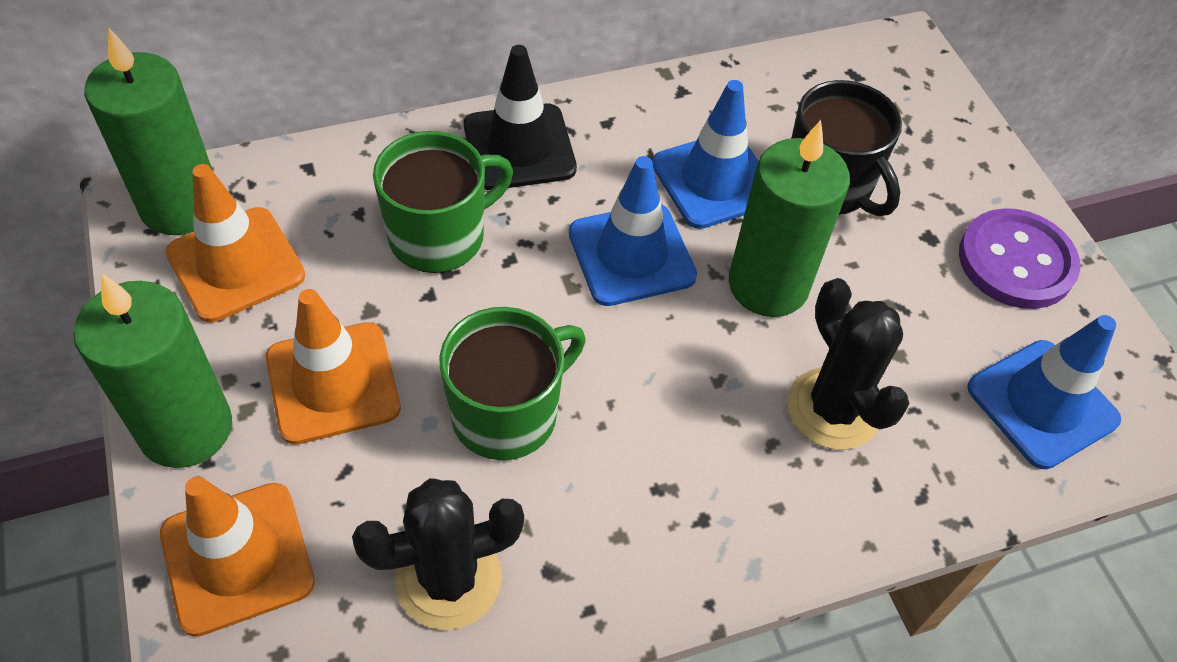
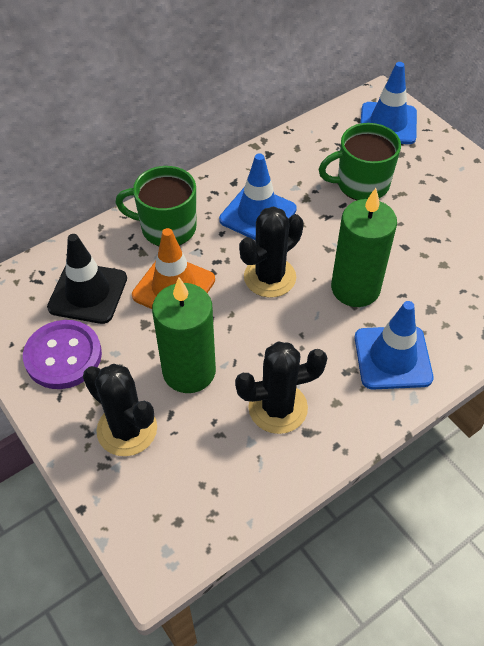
black cactus: [352,478,524,630] [787,278,909,450] = 2 -> [83,364,157,456] [235,342,327,434] [239,206,304,298] = 3
black mug: [791,80,902,216] = 1 -> none = 0
green candle: [73,274,232,468] [84,28,213,235] [729,120,850,317] = 3 -> [152,277,216,393] [331,188,397,307] = 2
orange traffic cone: [160,477,315,637] [165,164,305,323] [266,289,401,445] = 3 -> [132,228,215,309] = 1

